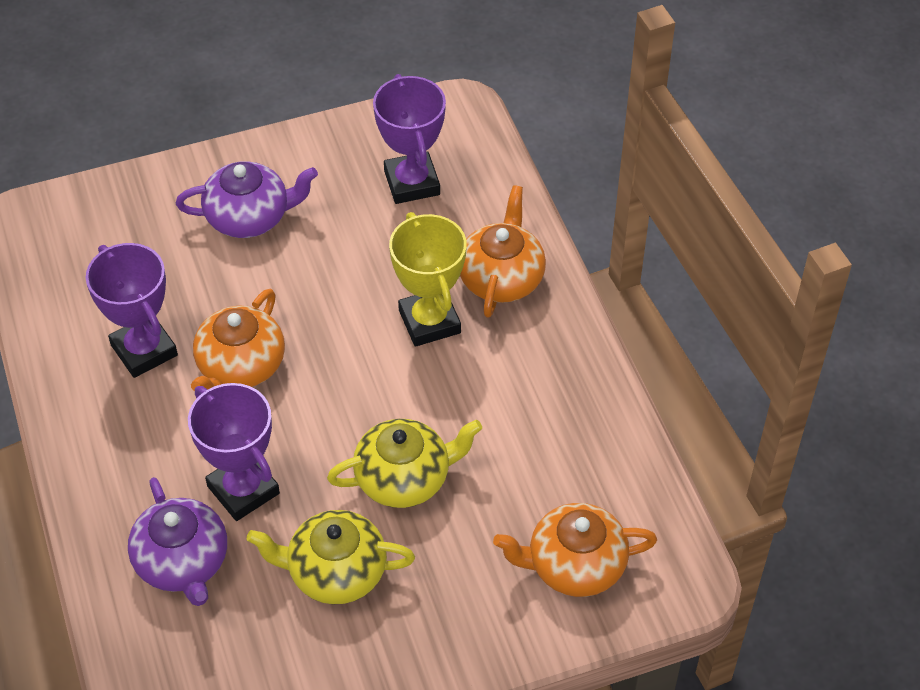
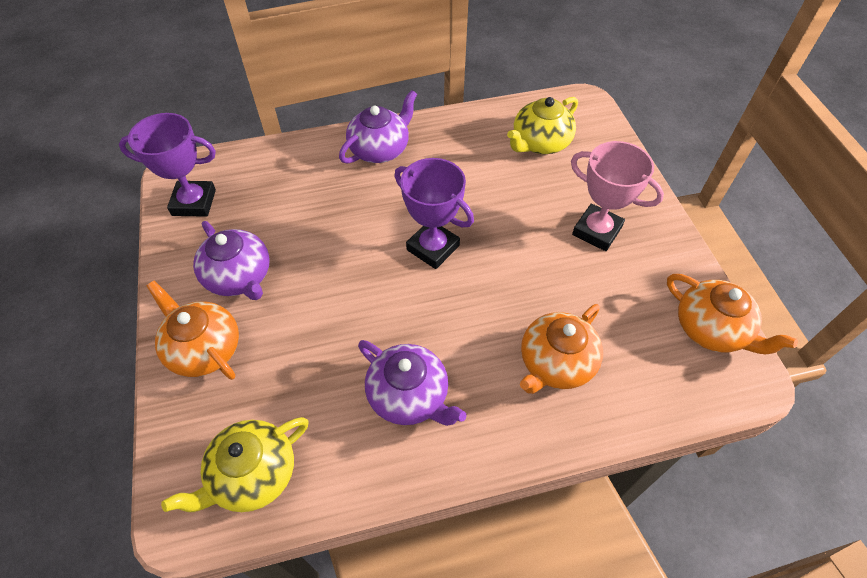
pink trophy: none = 0 -> [571,141,664,251] = 1
purple teapot: [128,477,227,606] [176,161,318,238] = 2 -> [193,221,270,300] [339,90,417,164] [358,340,467,426] = 3
purple trophy: [86,243,178,378] [188,383,280,521] [373,74,446,204] = 3 -> [119,113,216,217] [394,158,474,269] = 2
yellow trophy: [389,212,467,347] = 1 -> none = 0

